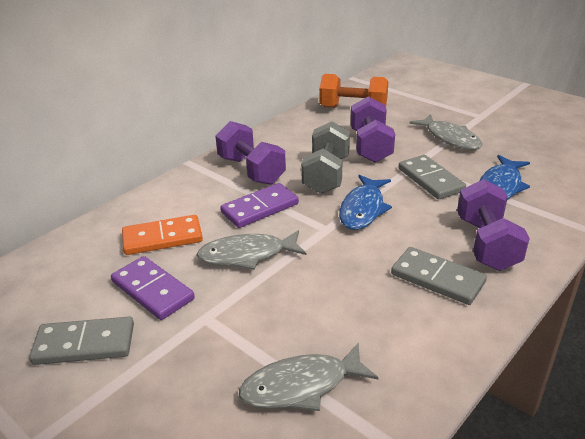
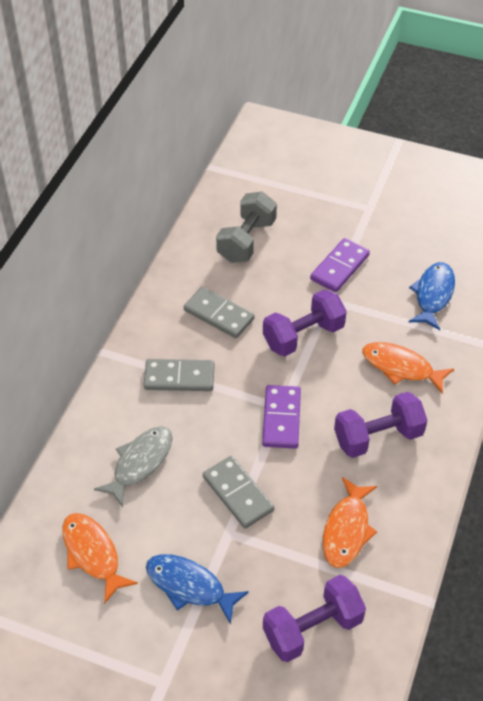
grey fish: [197,230,306,270] [239,343,379,411] [409,114,482,150] = 3 -> [94,426,173,507] = 1
orange domino: [122,215,203,255] = 1 -> none = 0
orange dumbbell: [319,74,388,108] = 1 -> none = 0
orange fish: none = 0 -> [62,513,138,604] [323,477,377,568] [362,342,454,394] = 3

